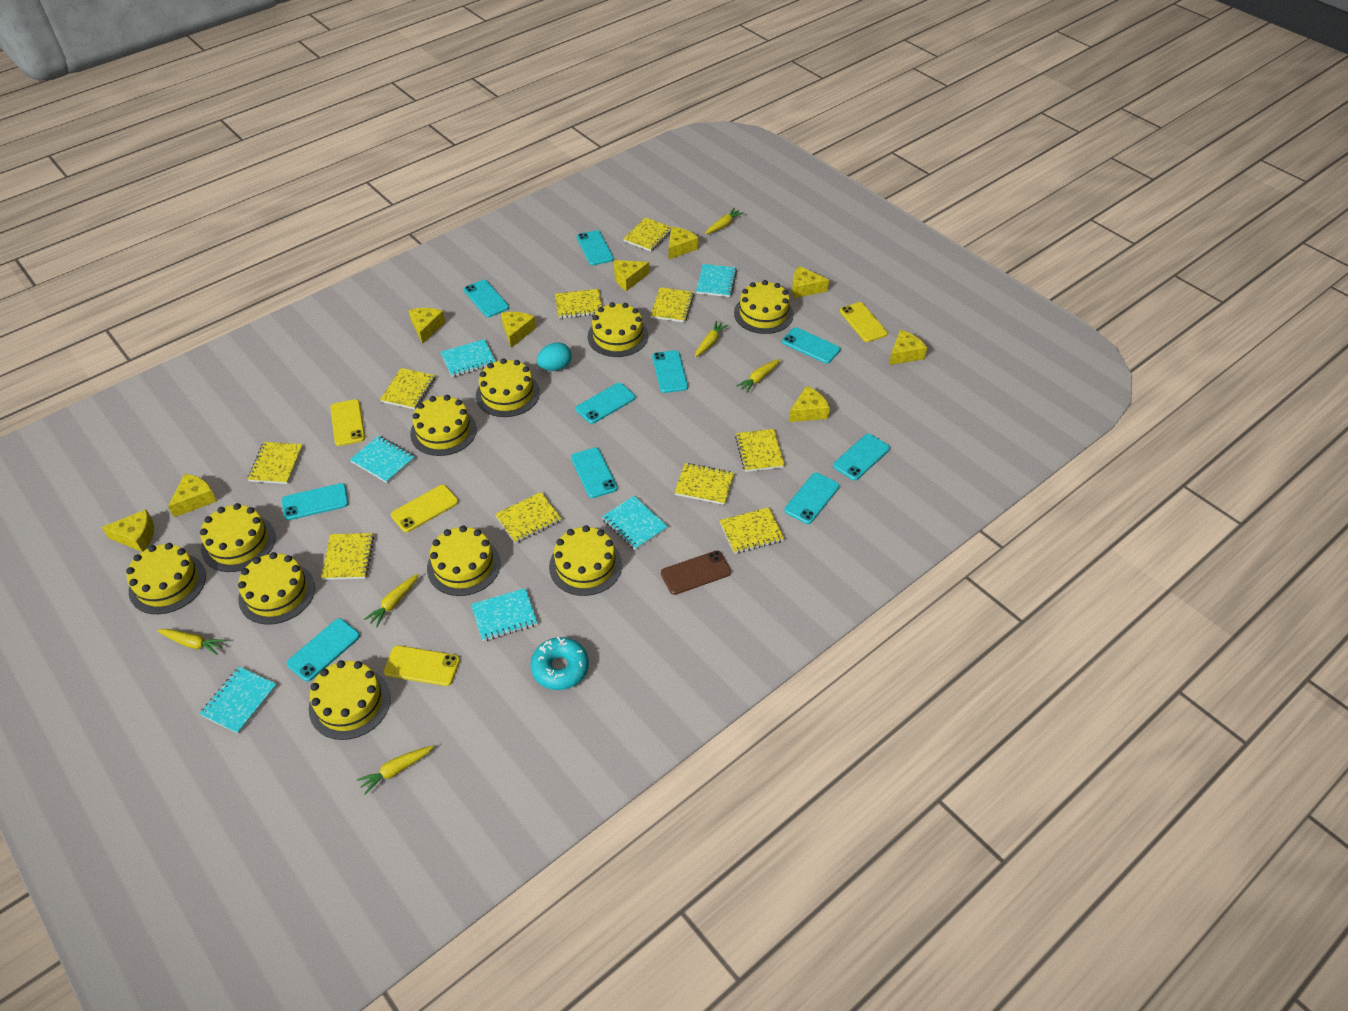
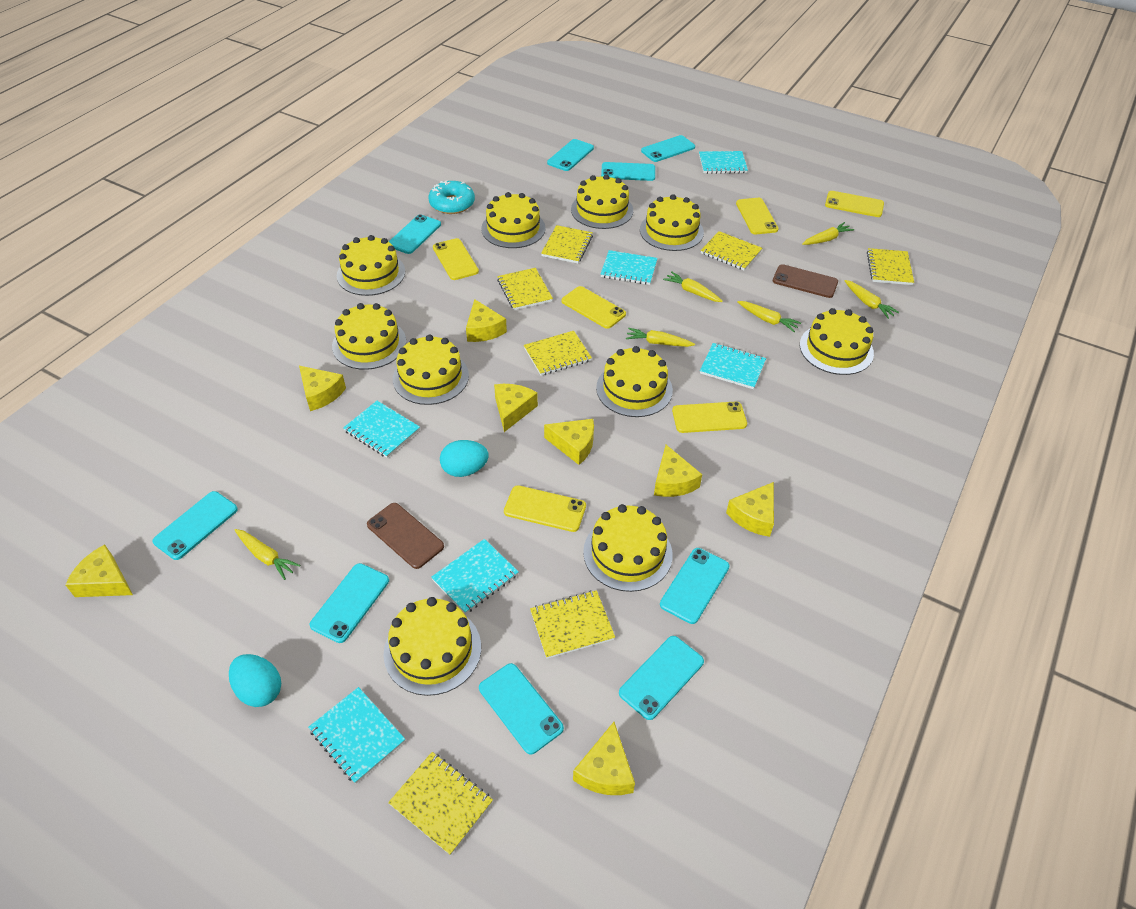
brown phone: [661,550,731,595] = 1 -> [367,503,444,569] [773,264,838,298] = 2
turquoise egg: [537,342,572,371] = 1 -> [229,654,281,707] [440,440,489,477] = 2
turquoise phone: [282,483,348,520] [287,619,360,681] [464,280,509,317] [571,447,618,498] [576,383,636,424] [577,230,614,265] [652,350,688,393] [782,327,841,364] [784,473,839,524] [833,434,890,480] = 10 -> [152,491,238,560] [310,563,389,643] [389,214,441,254] [479,663,564,754] [547,139,594,171] [601,162,655,181] [619,636,704,720] [641,135,695,162] [660,548,730,624] = 9
yellow cheese: [102,510,154,552] [168,474,217,517] [409,308,445,343] [501,312,536,348] [614,260,650,291] [669,227,699,259] [789,386,830,422] [792,266,829,298] [889,330,927,365] = 9 -> [65,544,133,597] [299,366,346,411] [466,299,507,342] [494,384,538,432] [544,419,594,465] [573,722,635,795] [654,445,702,497] [726,482,774,537] = 8
yellow notebook: [248,442,303,484] [321,533,374,580] [380,368,435,409] [495,492,562,543] [555,289,602,319] [623,217,671,252] [650,287,694,322] [674,463,734,505] [720,507,785,554] [735,429,785,472] = 10 -> [388,752,493,855] [497,268,553,310] [524,331,592,376] [530,590,615,659] [541,225,593,263] [701,231,762,270] [867,248,914,285] = 7
yellow phone: [330,399,365,446] [384,645,460,686] [391,485,458,532] [840,302,888,342] = 4 -> [433,238,479,280] [504,485,586,532] [562,286,626,329] [672,401,747,433] [736,198,778,234] [825,191,884,217] = 6

